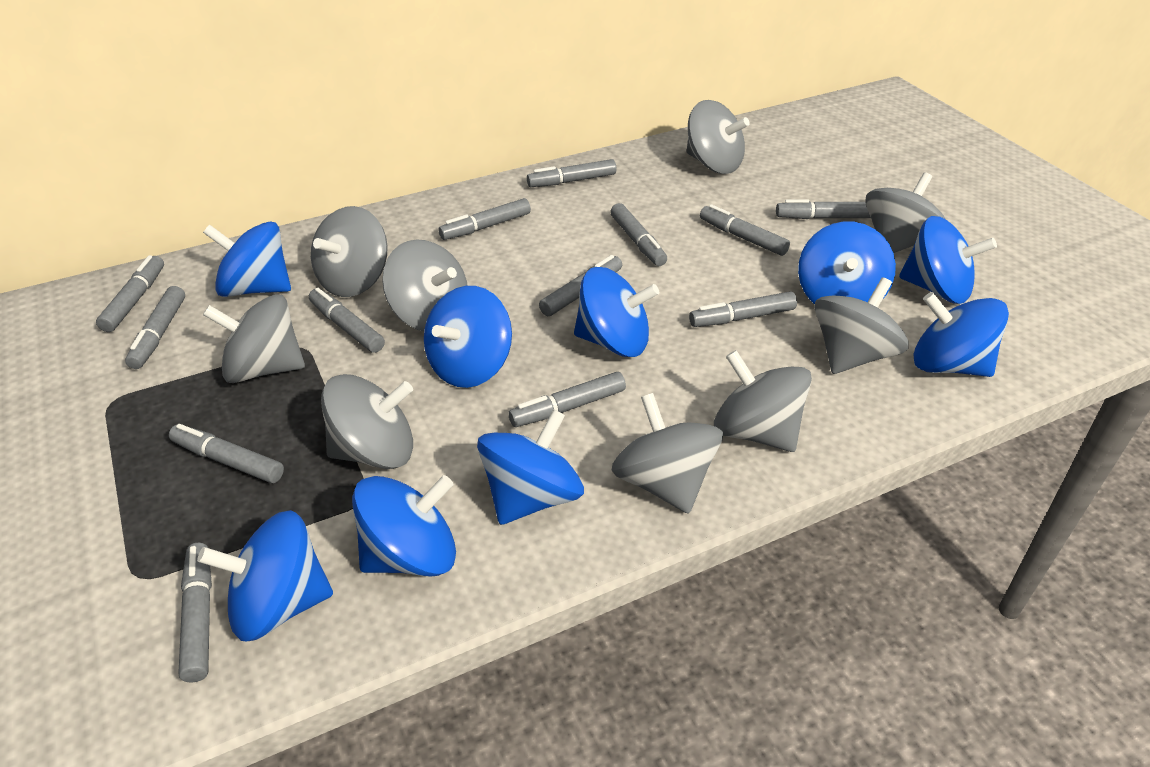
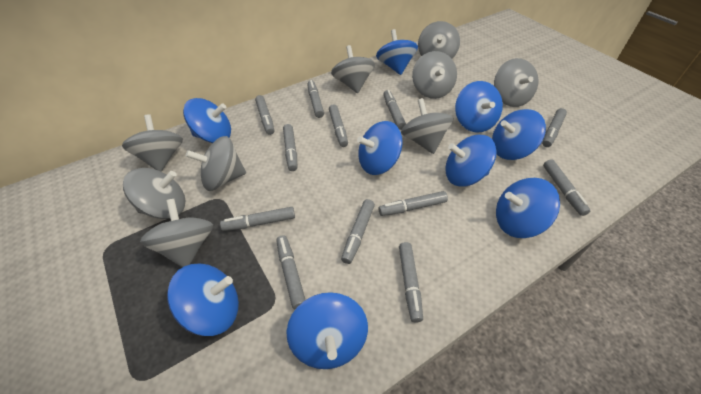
grey marker: [96,255,164,332] [125,286,185,369] [169,424,284,483] [178,543,212,683] [309,288,385,353] [438,198,531,240] [508,372,626,427] [527,159,617,187] [539,255,622,316] [610,203,667,266] [689,292,797,327] [700,204,790,256] [776,199,871,219] = 13 -> [220,207,295,231] [255,95,274,135] [276,235,305,309] [283,124,297,171] [307,80,324,118] [329,104,348,147] [341,199,375,264] [379,191,448,216] [383,90,406,130] [399,242,423,323] [542,108,567,147] [543,159,590,216] = 12

